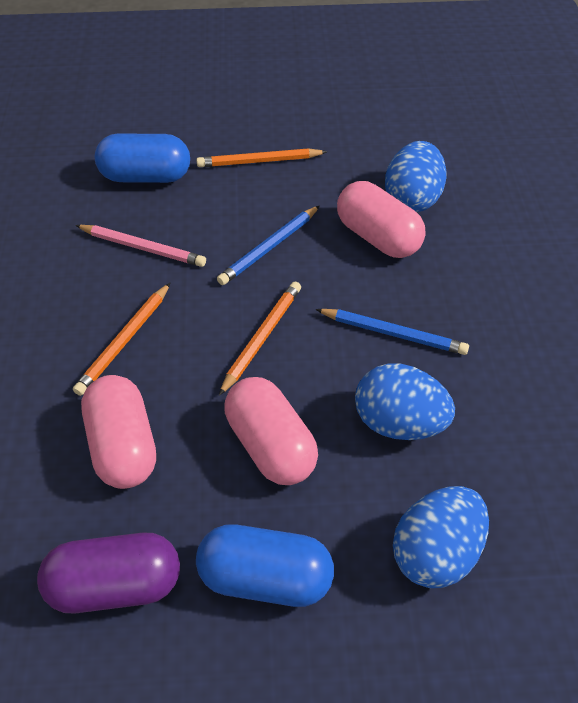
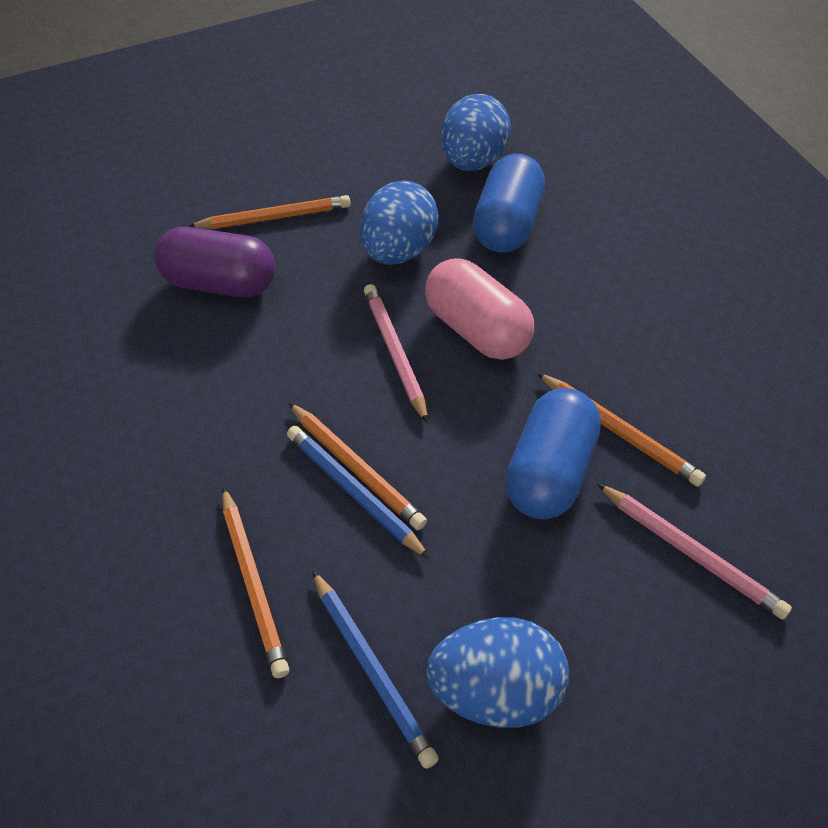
orange pencil: [73,283,170,396] [196,148,327,167] [219,282,301,396] = 3 -> [188,195,351,229] [222,487,289,678] [289,403,427,530] [537,373,706,487] = 4
pink capsule: [81,375,156,489] [224,377,318,485] [337,181,426,258] = 3 -> [425,258,534,360] = 1
pink pencil: [75,225,206,267] = 1 -> [364,284,428,423] [597,483,792,620] = 2

